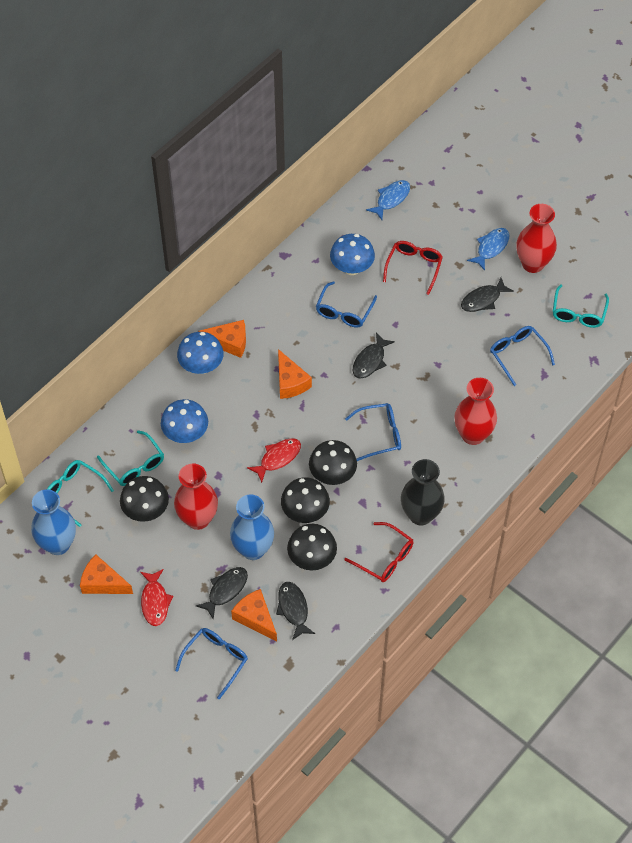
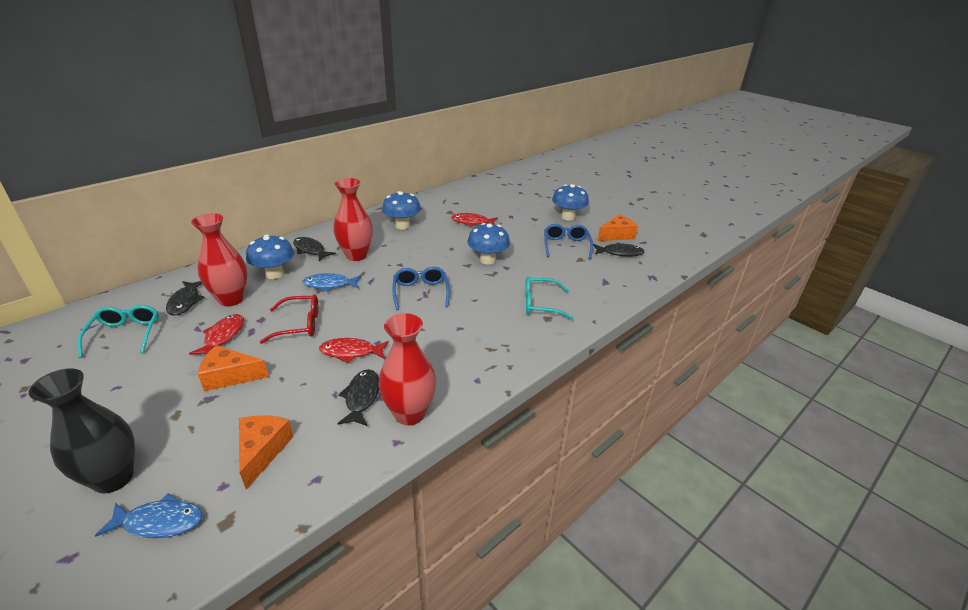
black mushroom: [120,476,169,522] [281,477,330,523] [287,524,337,570] [309,440,357,485] = 4 -> none = 0
blue glasses: [175,628,248,699] [316,281,377,328] [345,403,401,461] [490,326,555,386] = 4 -> [392,267,450,310] [544,224,593,259] = 2
blue mushroom: [161,399,208,443] [177,332,224,374] [330,234,375,275] = 3 -> [246,235,294,279] [382,191,421,230] [467,223,510,265] [552,184,589,221] = 4
blue vase: [31,489,76,555] [230,495,274,560] = 2 -> none = 0
orange cheese: [80,554,133,594] [198,320,246,358] [231,589,277,642] [278,349,312,399] = 4 -> [198,345,269,391] [239,415,293,489] [597,214,638,241] = 3
red fish: [140,569,174,626] [247,438,301,483] = 2 -> [189,314,244,355] [319,338,389,363] [451,213,498,227] = 3
red glasses: [345,522,414,582] [383,241,443,295] = 2 -> [260,294,319,344] = 1
turquoise glasses: [46,460,114,527] [97,430,164,486] [553,284,609,328] = 3 -> [78,305,159,358] [525,276,574,320] = 2

